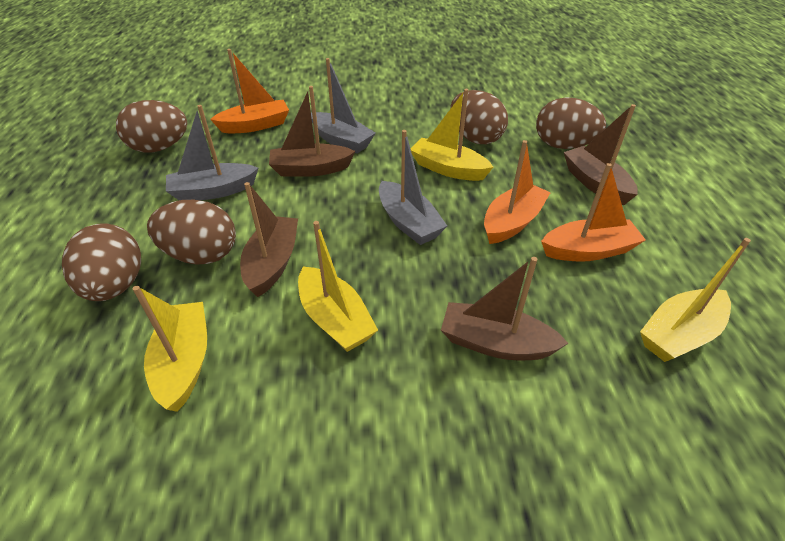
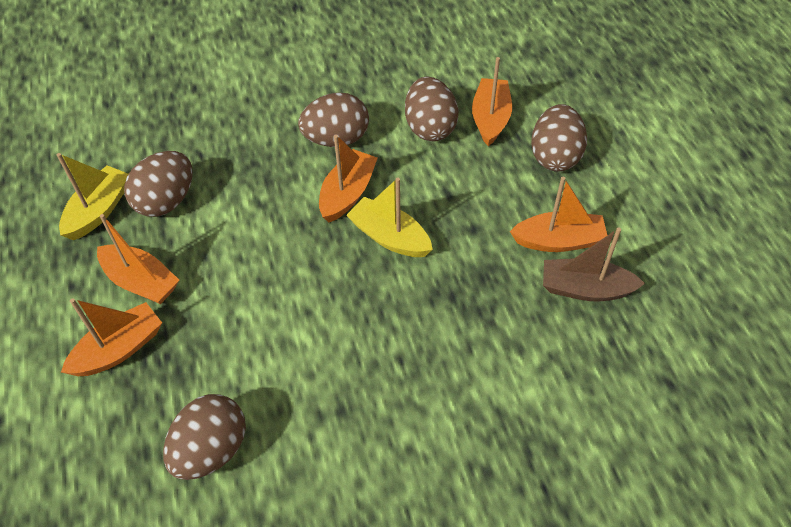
brown boat: [240,182,298,297] [269,86,355,177] [441,257,568,360] [564,104,638,205] = 4 -> [543,228,645,301] = 1
grey boat: [166,105,258,200] [311,58,375,153] [379,130,447,245] = 3 -> none = 0
orange boat: [210,49,289,133] [484,140,551,244] [541,163,646,262] = 3 -> [61,298,162,376] [97,214,179,304] [319,135,378,223] [472,57,512,146] [510,177,607,252] = 5
yellow boat: [133,286,207,412] [298,221,378,352] [411,89,493,181] [640,238,751,362] = 4 -> [57,153,128,240] [346,178,433,257] = 2

